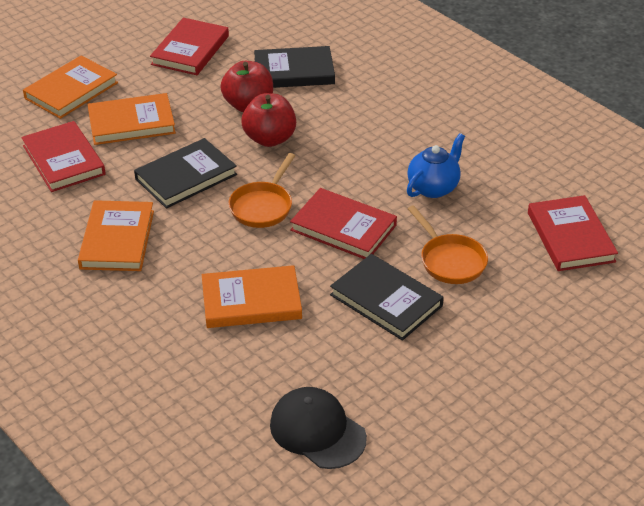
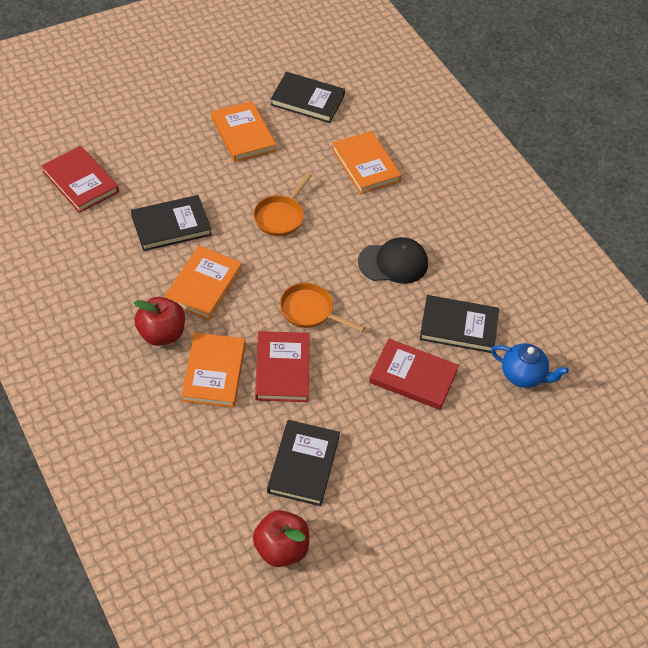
black book: [134,138,237,209] [254,46,335,88] [330,254,444,341] = 3 -> [131,195,212,251] [267,420,340,506] [270,72,345,123] [420,295,499,353] = 4
red book: [21,121,106,192] [150,18,229,75] [290,188,397,259] [528,195,618,271] = 4 -> [41,146,119,213] [255,331,310,402] [369,339,459,410] = 3

